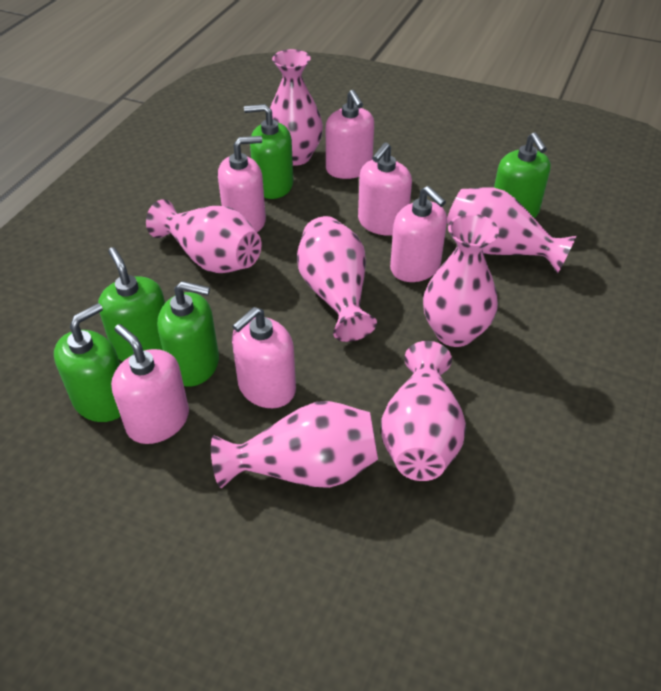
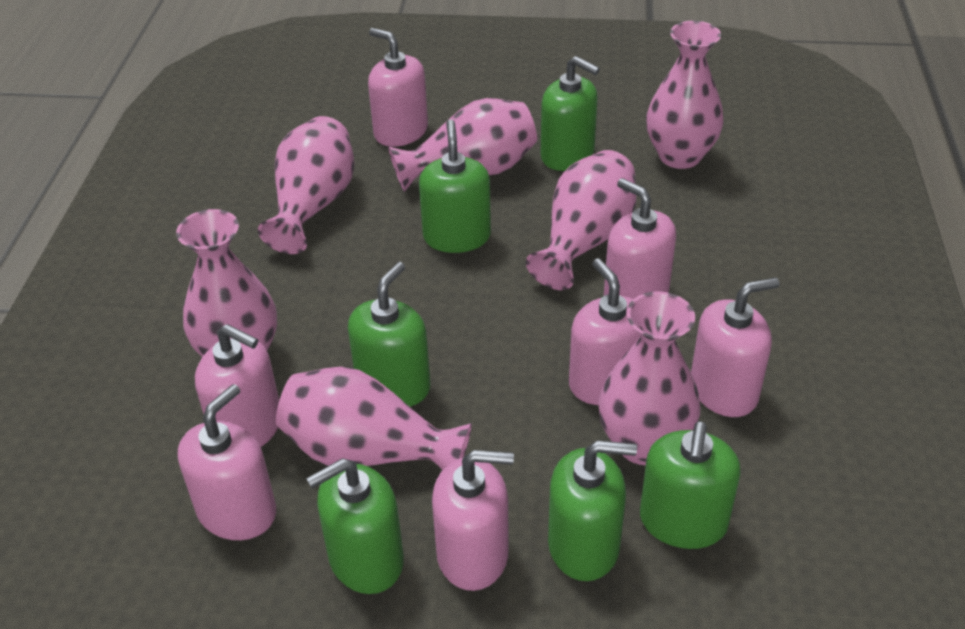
green soap dispenser: [54,303,121,422] [98,247,165,361] [157,281,219,387] [244,104,293,199] [494,132,551,218] = 5 -> [306,458,404,594] [348,262,431,407] [419,119,491,253] [541,56,600,171] [548,440,637,581] [640,421,741,549] = 6
pink soap dispenser: [111,324,189,444] [218,136,266,232] [232,307,296,408] [326,90,374,179] [358,142,412,236] [390,186,447,282] = 6 -> [178,384,276,540] [195,324,279,447] [368,28,428,147] [432,450,514,591] [569,258,640,405] [604,178,676,299] [691,277,780,417] = 7

